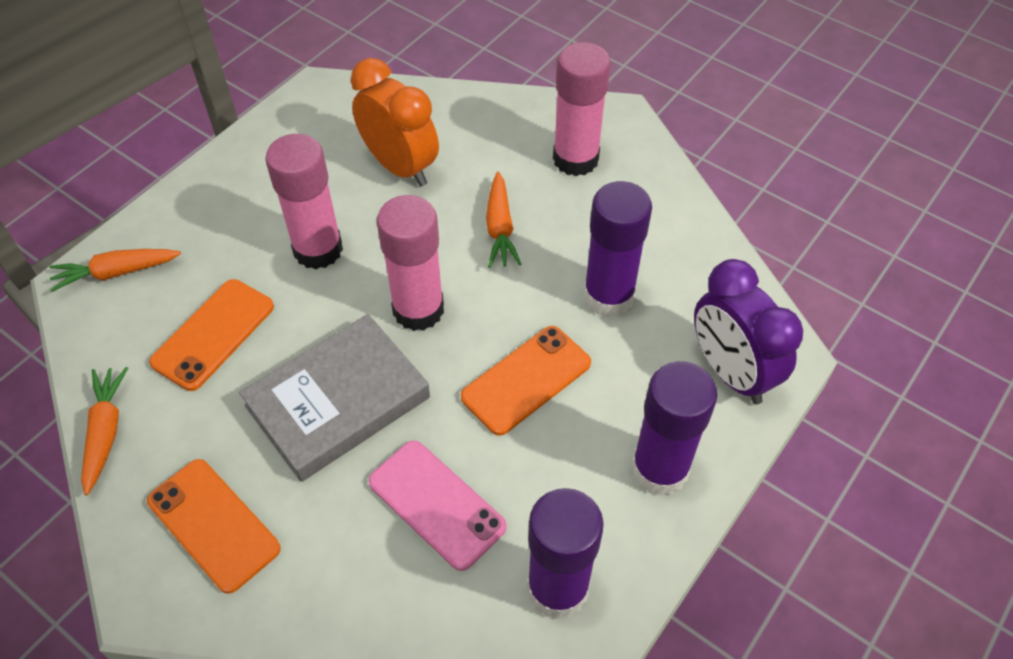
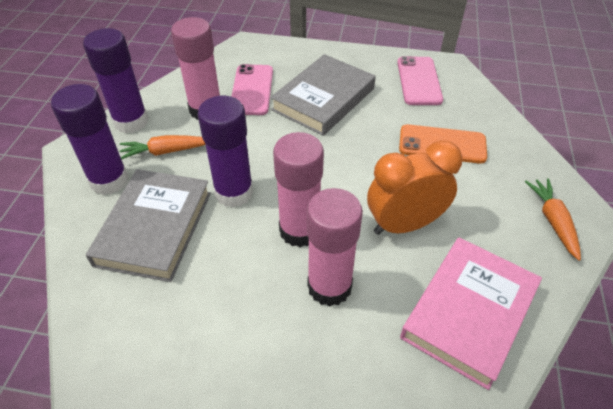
grey book: [239,314,430,482] = 1 -> [86,169,211,282] [270,54,376,136] = 2
orange carrot: [49,249,181,292] [81,367,128,495] [486,172,522,267] = 3 -> [119,135,205,160] [525,178,581,261] = 2
orange phone: [147,459,281,594] [149,279,274,391] [461,326,591,436] = 3 -> [399,124,487,164] = 1
pink book: none = 0 -> [400,237,542,390] = 1
pink phone: [368,440,507,571] = 1 -> [231,64,273,115] [397,56,443,105] = 2
purple clock: [694,259,803,404] = 1 -> none = 0

